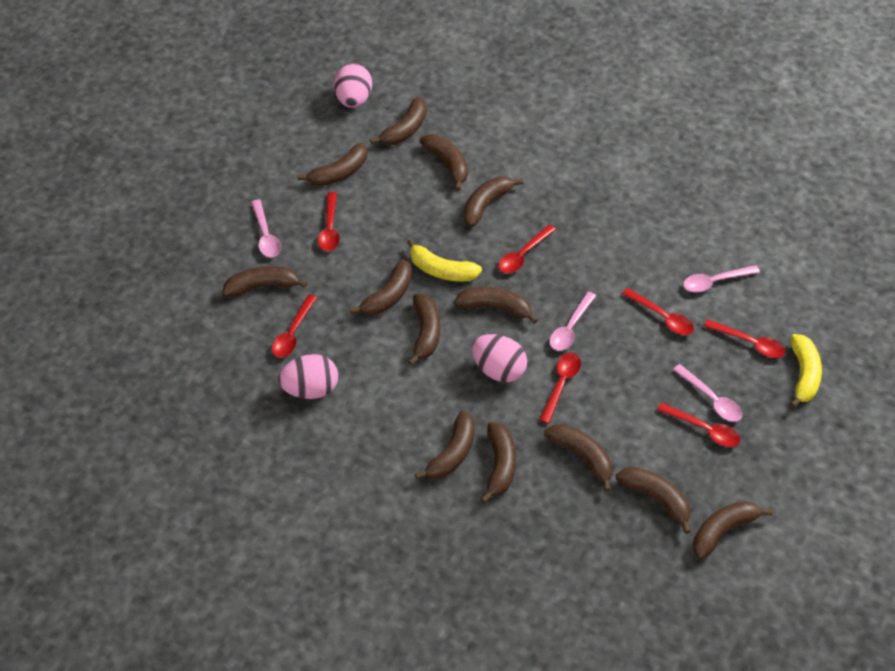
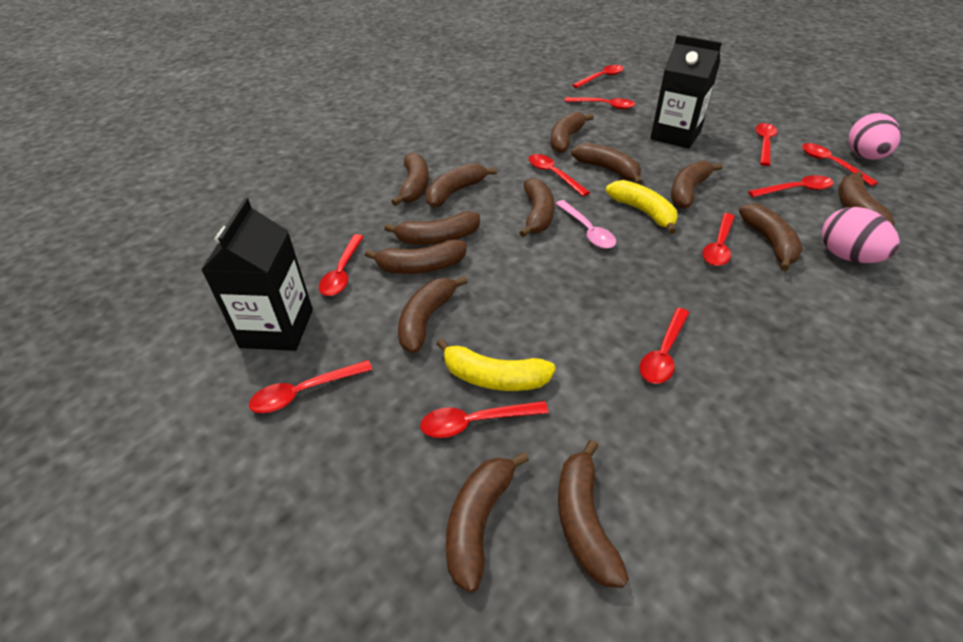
black carton: none = 0 -> [201,198,313,351] [650,35,722,149] = 2
pink egg: [278,354,338,399] [334,63,372,108] [472,334,527,382] = 3 -> [822,207,900,263] [849,113,901,160] = 2
pink spoon: [251,200,281,257] [549,291,596,351] [673,364,742,422] [683,265,760,292] = 4 -> [555,200,616,249] = 1
red spoon: [272,294,317,358] [318,192,340,251] [498,225,556,273] [540,353,581,424] [622,288,694,335] [657,403,740,447] [704,319,786,358] = 7 -> [249,360,373,413] [319,234,364,296] [420,401,549,438] [529,154,590,196] [564,97,635,109] [572,65,624,88] [640,308,689,384] [702,213,735,266] [748,175,834,197] [755,123,777,166] [802,143,878,186] = 11

